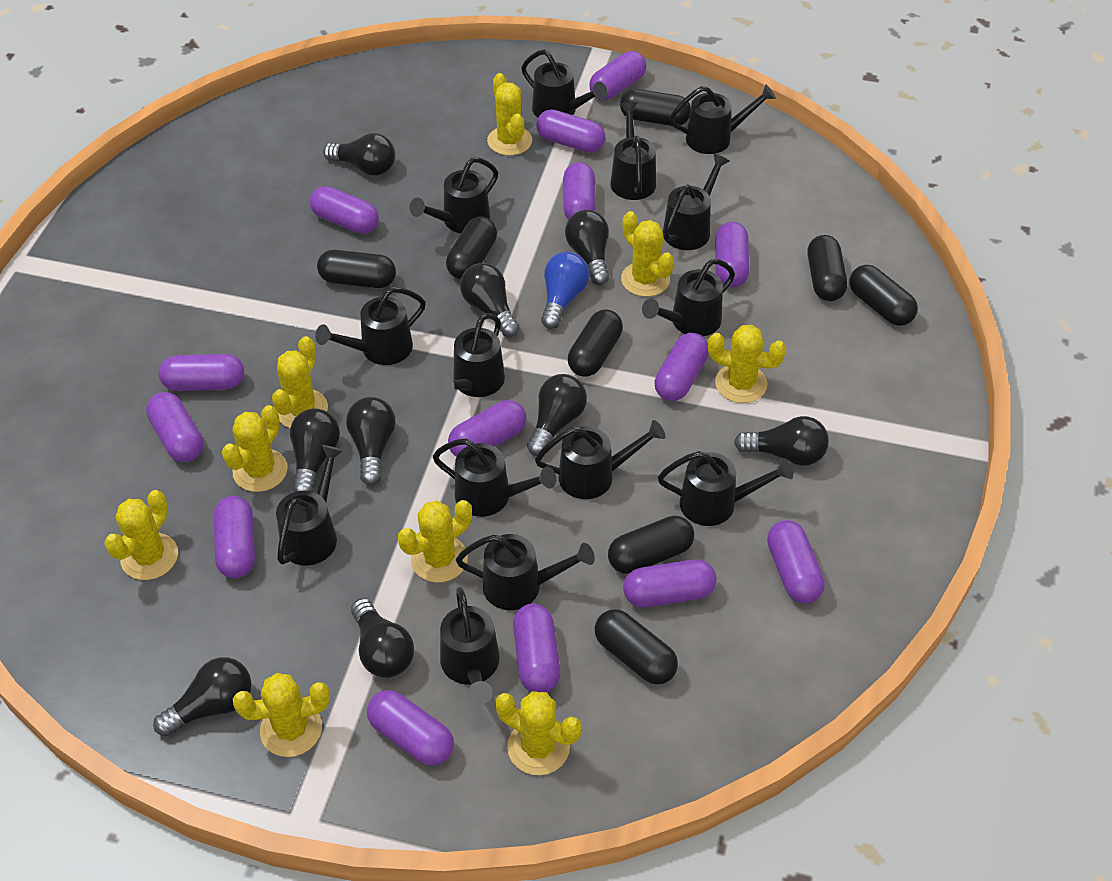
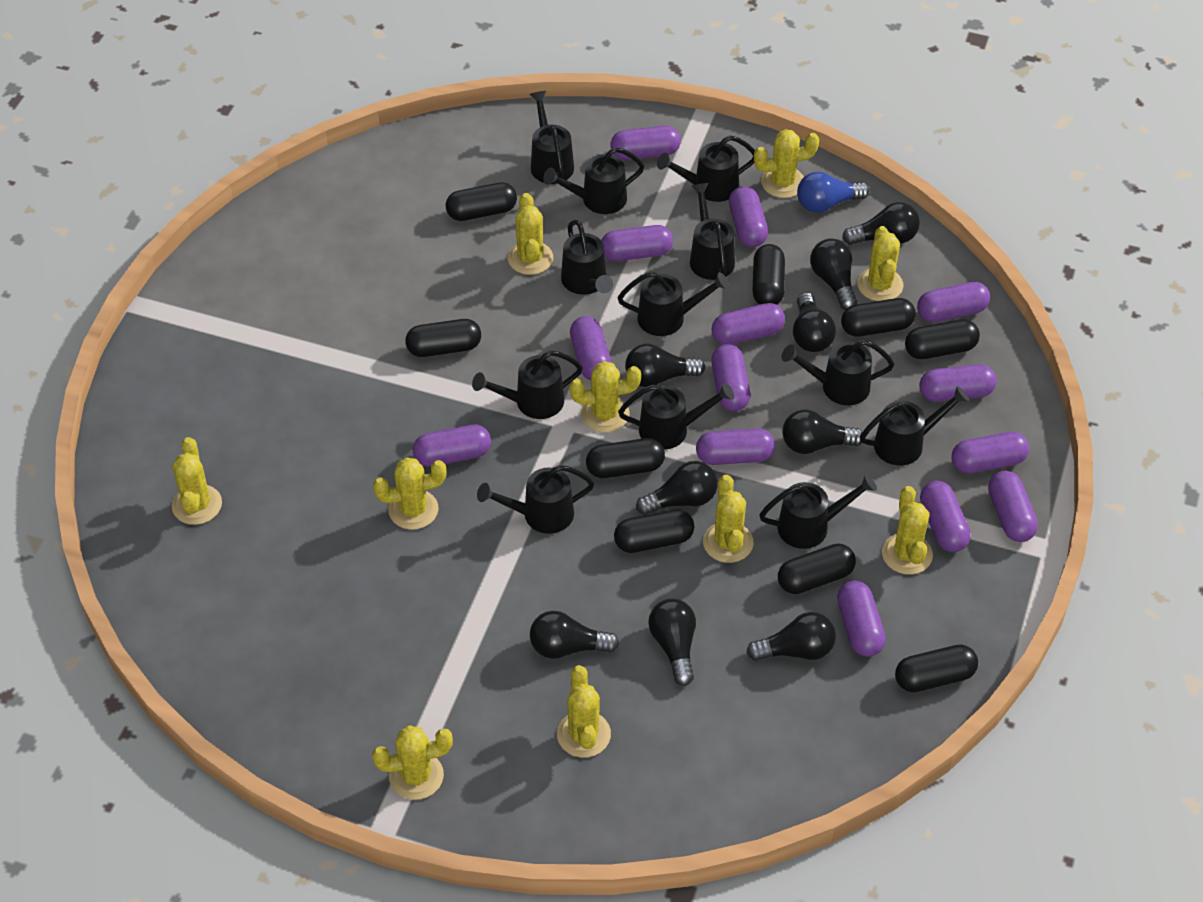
black capsule: [317,250,396,288] [446,216,497,279] [568,309,623,377] [595,609,678,685] [608,516,694,574] [620,89,691,126] [807,235,847,301] [849,265,918,326] = 8 -> [405,319,481,357] [446,182,517,221] [586,438,665,478] [614,509,694,553] [753,244,785,305] [778,543,856,594] [841,298,916,337] [895,644,978,692] [905,319,980,359] = 9
black watering can: [276,445,344,565] [315,287,426,365] [410,157,498,233] [433,439,556,517] [435,313,505,397] [440,587,500,705] [456,534,595,610] [521,50,607,118] [535,420,665,499] [610,102,656,200] [642,259,735,337] [658,451,793,526] [663,153,730,250] [669,84,776,154] = 14 -> [472,350,583,419] [477,465,594,534] [530,91,574,184] [543,147,644,214] [561,220,613,295] [618,271,729,336] [618,383,734,450] [657,135,755,202] [690,183,735,280] [759,474,877,549] [782,340,895,405] [860,386,969,466] = 12
yellow cactus: [104,490,178,580] [222,405,288,492] [233,673,330,757] [272,336,328,428] [398,500,472,583] [487,73,532,156] [495,691,582,775] [621,211,674,297] [708,325,786,403] = 9 -> [172,437,222,525] [372,726,453,800] [373,457,447,530] [508,193,553,275] [557,665,611,758] [570,361,641,433] [703,475,754,563] [754,129,819,198] [857,226,903,301] [882,486,933,574] = 10

